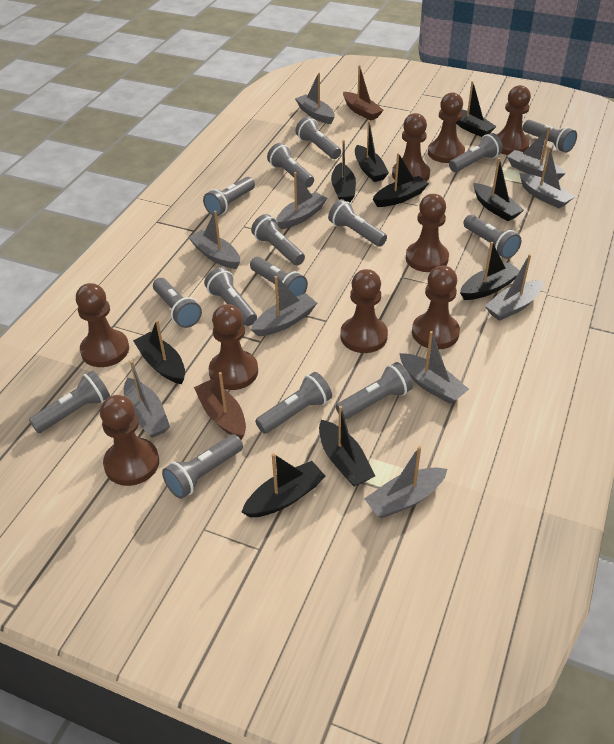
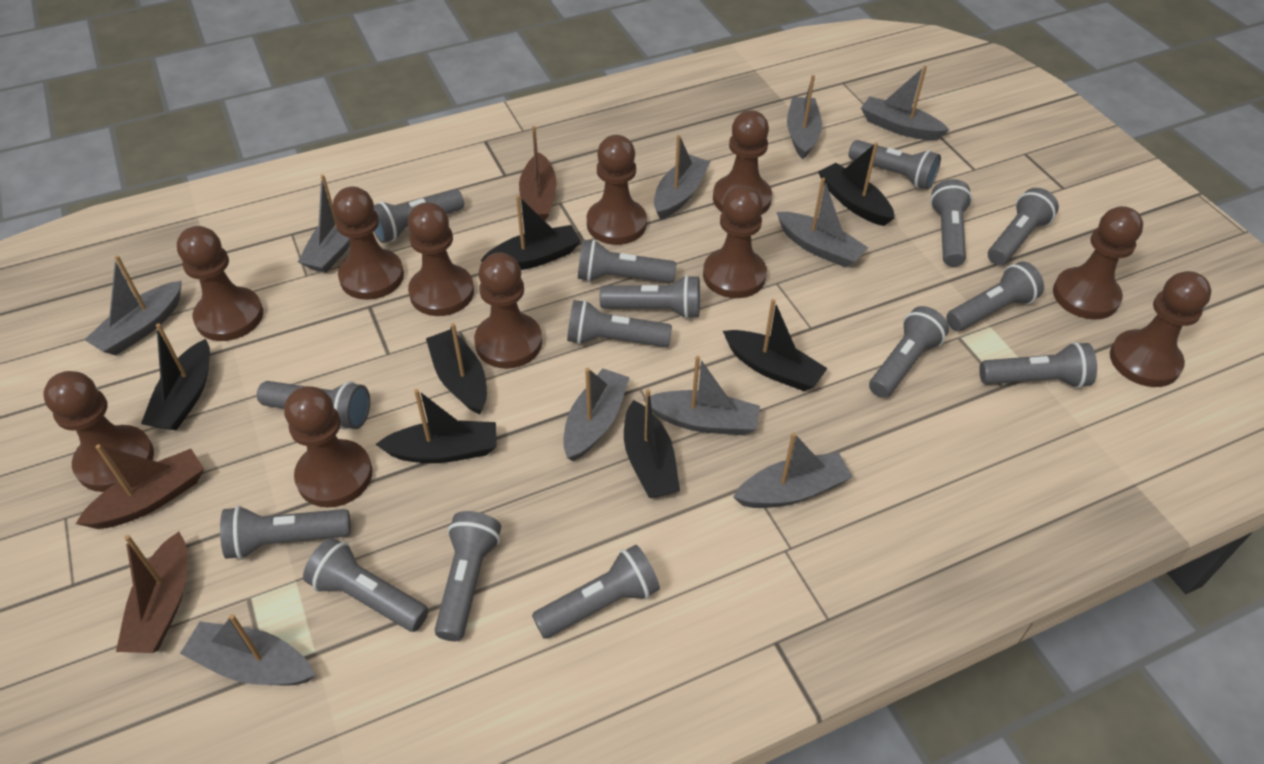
black boat: [133,320,185,384] [241,453,325,517] [319,406,375,487] [331,140,356,202] [355,121,389,182] [373,153,429,207] [456,81,497,137] [460,242,520,300] [474,158,524,221] = 9 -> [141,323,210,431] [375,389,497,463] [426,323,487,414] [481,195,581,270] [624,389,680,498] [723,299,827,391] [818,142,895,226] = 7
brown boat: [194,372,246,439] [343,65,384,120] = 2 -> [76,444,204,529] [116,532,187,653] [519,126,557,221] = 3
brown pawn: [76,283,129,367] [100,395,159,486] [209,304,258,390] [340,269,388,353] [392,113,430,181] [406,194,449,272] [412,266,460,349] [428,92,465,163] [496,85,531,155] = 9 -> [43,371,154,492] [177,226,263,341] [284,386,373,508] [333,186,404,300] [408,202,474,316] [474,252,542,369] [587,135,647,245] [703,186,767,298] [713,110,772,215] [1053,206,1143,320] [1110,271,1211,387] = 11

